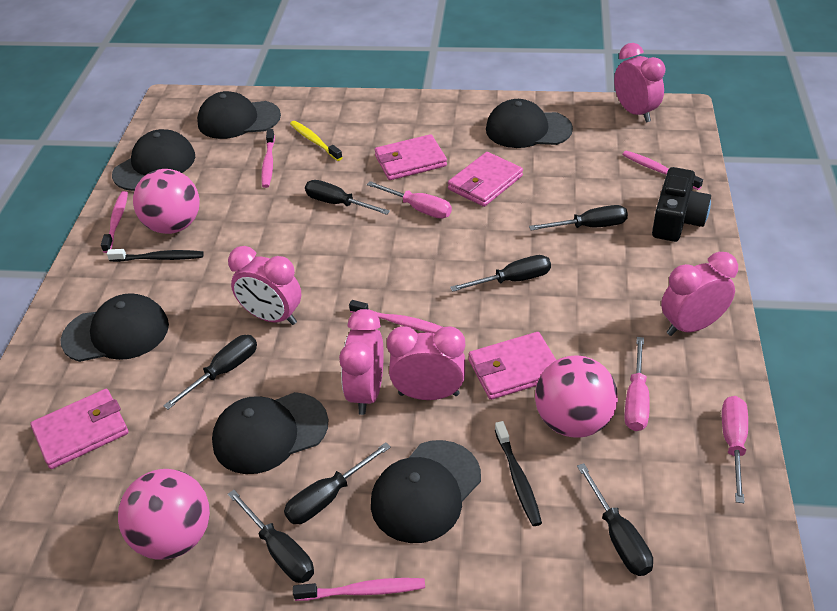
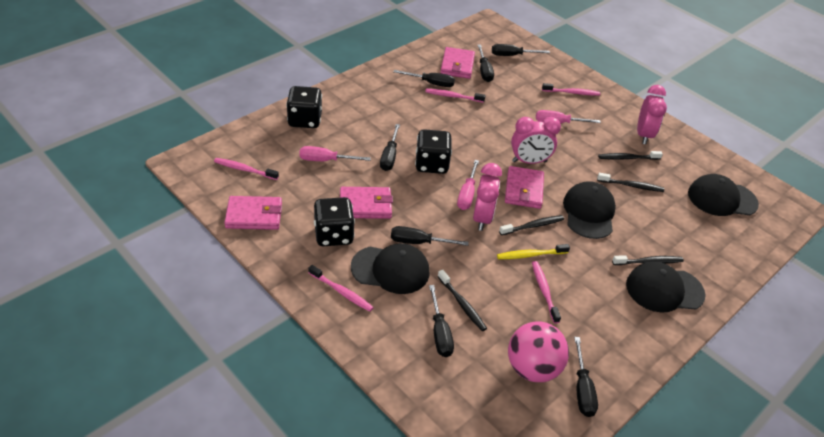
black camera: [652,167,711,242] = 1 -> none = 0
black cap: [60,293,169,362] [112,129,195,191] [197,91,281,139] [212,392,328,474] [371,440,481,543] [486,99,573,148] = 6 -> [351,243,429,294] [563,181,616,239] [626,262,706,313] [688,174,759,216] = 4
black dice: none = 0 -> [286,86,322,128] [314,197,355,246] [415,129,452,174] = 3
black toothbrush: [107,249,204,262] [495,421,542,526] = 2 -> [437,270,487,331] [499,215,564,235] [597,173,664,192] [598,151,663,160] [612,255,684,265] = 5
pink ball: [118,469,210,560] [133,169,200,234] [535,355,618,438] = 3 -> [508,321,569,382] = 1
pink clock: [228,246,301,325] [339,309,384,415] [387,326,465,400] [614,43,665,122] [661,252,738,336] = 5 -> [473,163,502,231] [511,117,561,164] [637,85,667,144] = 3

